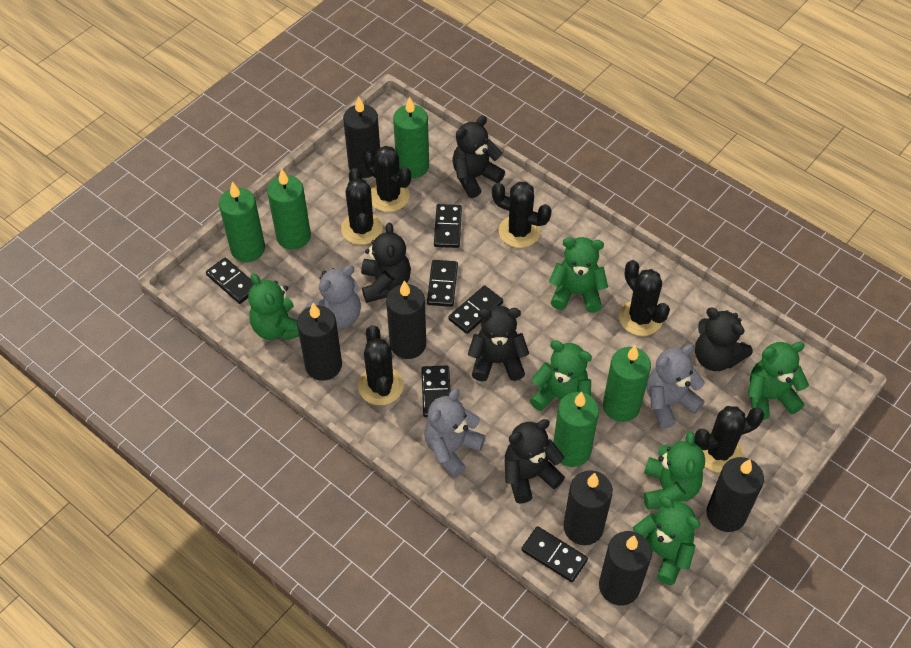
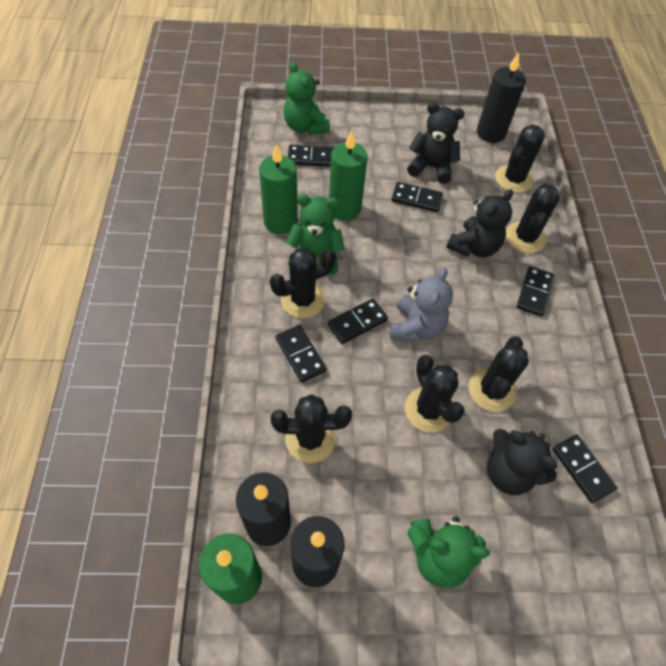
black candle: [297,303,342,381] [343,96,380,178] [386,280,426,359] [563,470,613,545] [599,531,652,605] [707,457,764,532] = 6 -> [236,472,291,546] [290,516,344,587] [477,52,526,143] = 3
black teddy bear: [361,222,411,303] [452,116,505,198] [468,306,529,381] [505,419,565,504] [695,308,753,371] = 5 -> [407,102,464,184] [446,189,513,257] [487,429,557,495] = 3
green candle: [219,182,265,262] [267,169,311,250] [393,97,429,178] [553,392,599,467] [603,345,651,422] = 5 -> [199,533,262,604] [259,143,297,234] [329,130,368,221] = 3
green teddy bear: [248,273,299,341] [530,340,592,411] [549,237,608,313] [633,496,700,585] [644,431,705,510] [748,342,809,420] = 6 -> [284,62,330,135] [286,194,345,275] [407,516,490,588] = 3
grey teddy bear: [305,265,361,329] [424,388,485,477] [647,344,705,429] = 3 -> [390,267,453,342] = 1

